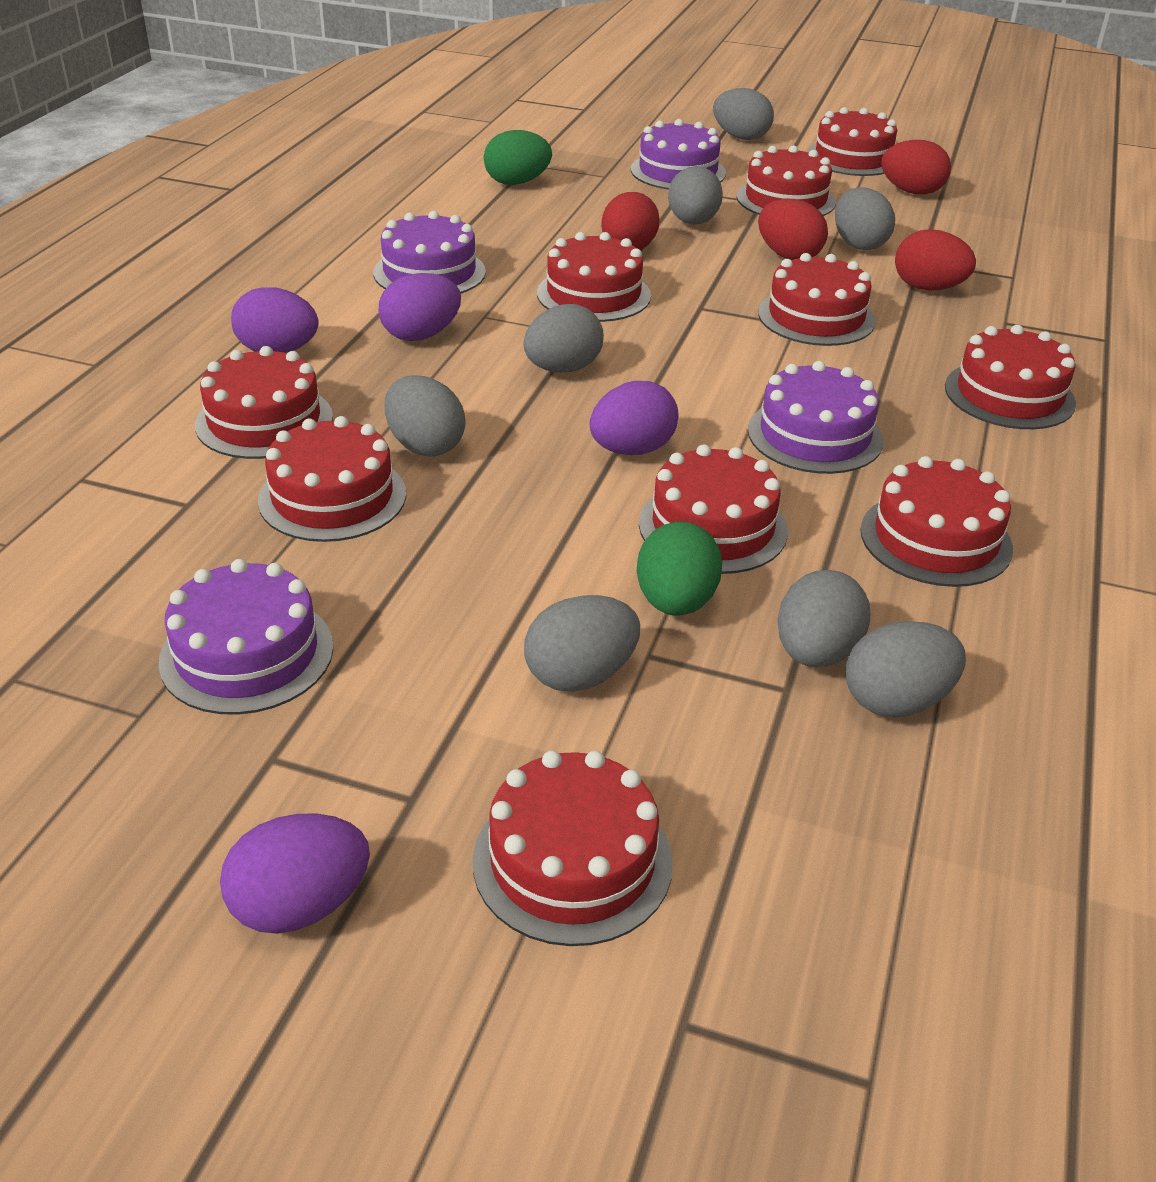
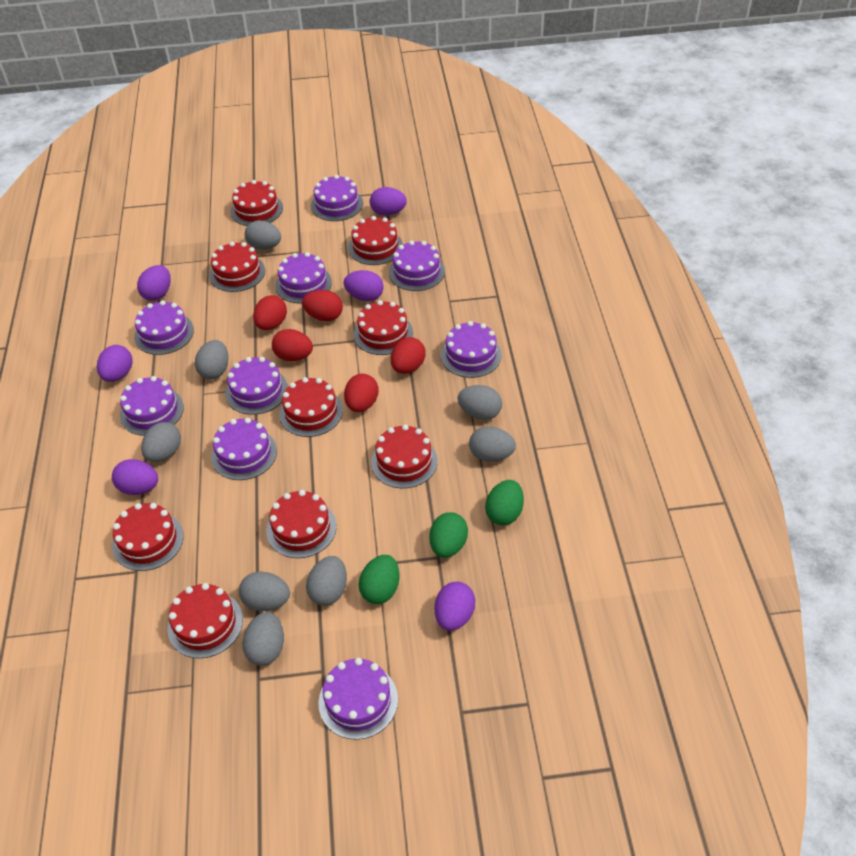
green egg: [484,130,552,185] [637,522,722,616] = 2 -> [359,555,399,604] [429,512,468,558] [485,480,524,525] = 3
purple cake: [158,559,333,715] [373,211,486,293] [631,119,726,190] [748,361,883,474] = 4 -> [120,376,184,436] [134,300,194,355] [211,418,277,480] [225,357,288,415] [275,252,332,304] [311,175,363,221] [318,658,398,740] [389,240,445,291] [441,321,502,378] = 9
purple egg: [220,814,370,934] [231,287,319,353] [379,273,461,341] [590,381,678,455] = 4 -> [97,345,133,382] [112,459,158,495] [137,265,171,301] [343,270,384,301] [370,187,407,216] [435,582,475,631] = 6
red cake: [195,346,333,459] [258,416,406,542] [473,751,673,946] [537,232,651,322] [639,444,788,574] [736,145,836,216] [758,253,876,346] [807,107,897,176] [860,456,1013,587] [945,325,1076,429] = 10 -> [112,503,184,571] [167,583,243,658] [209,242,265,292] [230,180,283,226] [267,490,337,558] [279,377,343,437] [348,216,403,265] [354,300,413,355] [371,424,438,488] = 9
red egg: [601,192,659,250] [758,198,828,260] [881,140,951,195] [895,229,976,291] = 4 -> [253,295,287,330] [272,329,313,361] [302,290,343,321] [344,374,379,412] [391,337,426,374] = 5

